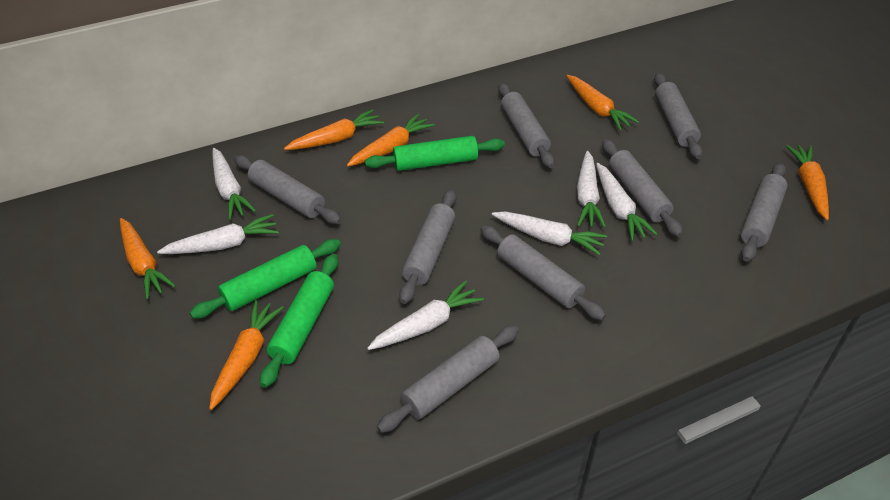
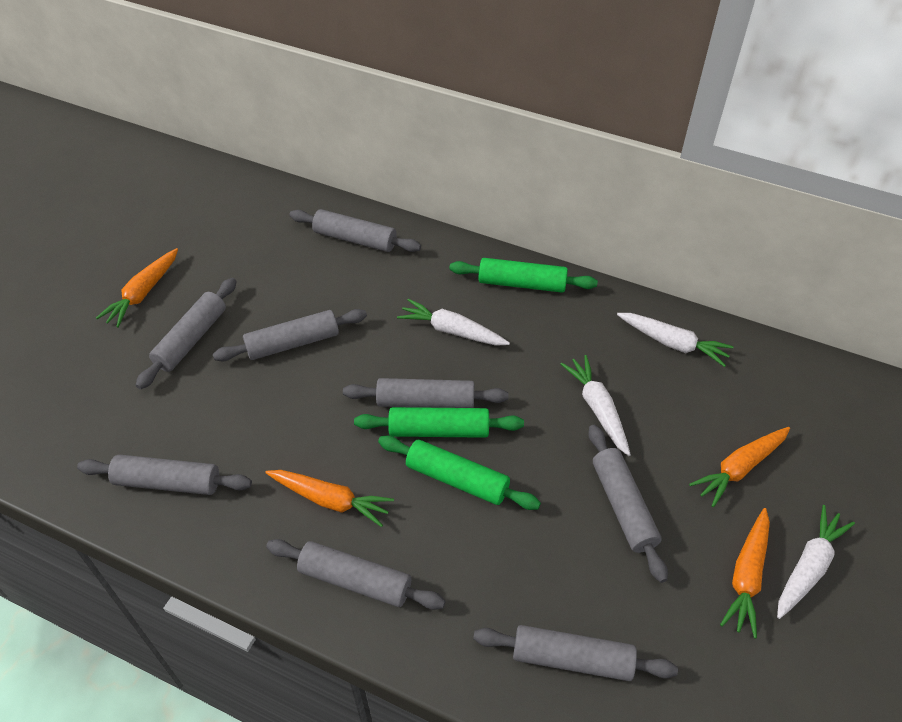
orange carrot: [120,218,176,299] [209,300,284,410] [284,109,384,150] [347,114,435,167] [567,75,639,131] [786,145,829,220] = 6 -> [96,248,178,328] [265,470,394,527] [689,427,790,507] [720,508,770,638] = 4
white carrot: [157,214,279,254] [212,148,256,220] [367,280,484,350] [492,211,607,255] [577,151,606,228] [596,163,658,241] = 6 -> [397,299,510,346] [560,355,631,456] [617,313,734,367] [777,505,855,619] = 4

